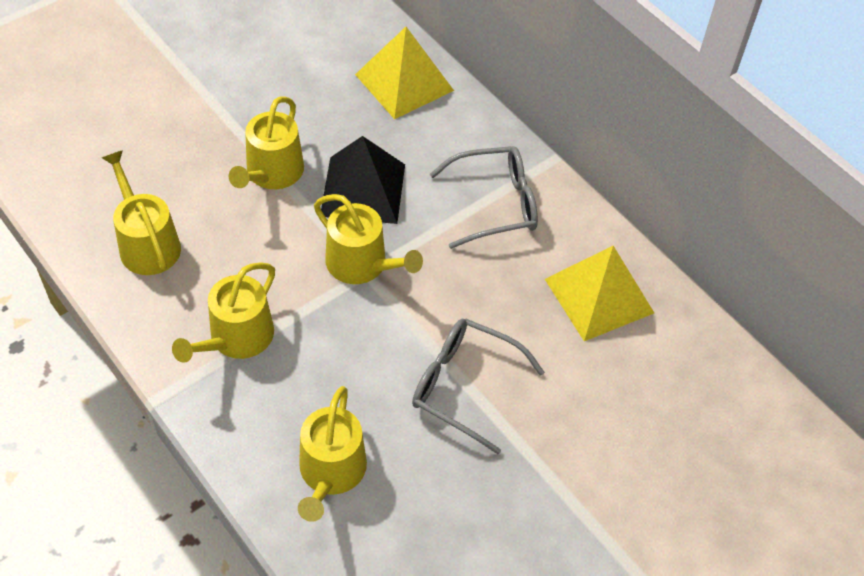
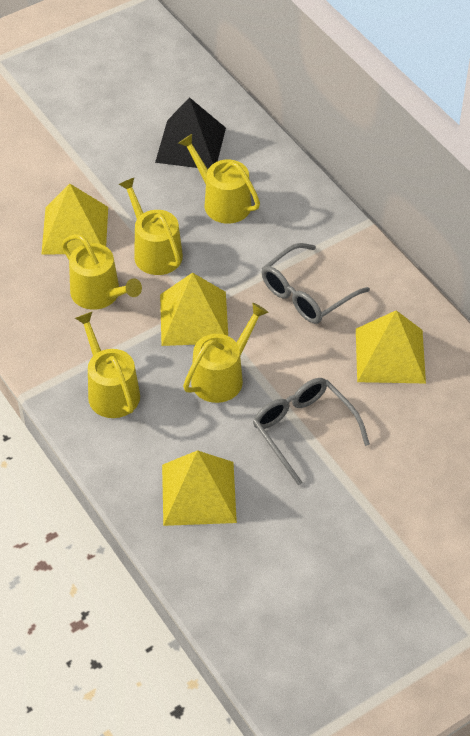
yellow pyramid: [355,27,454,119] [545,246,654,341] = 2 -> [42,183,108,254] [160,273,228,346] [162,450,237,526] [356,310,426,383] = 4

